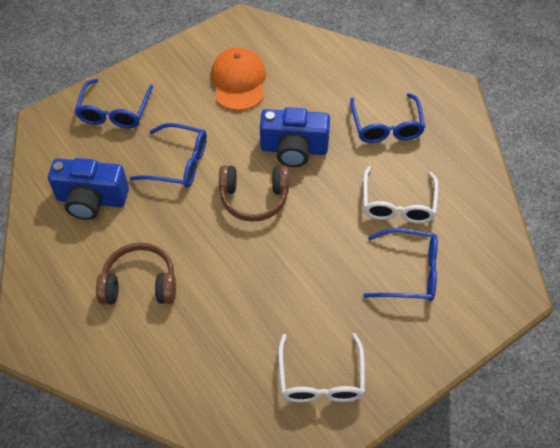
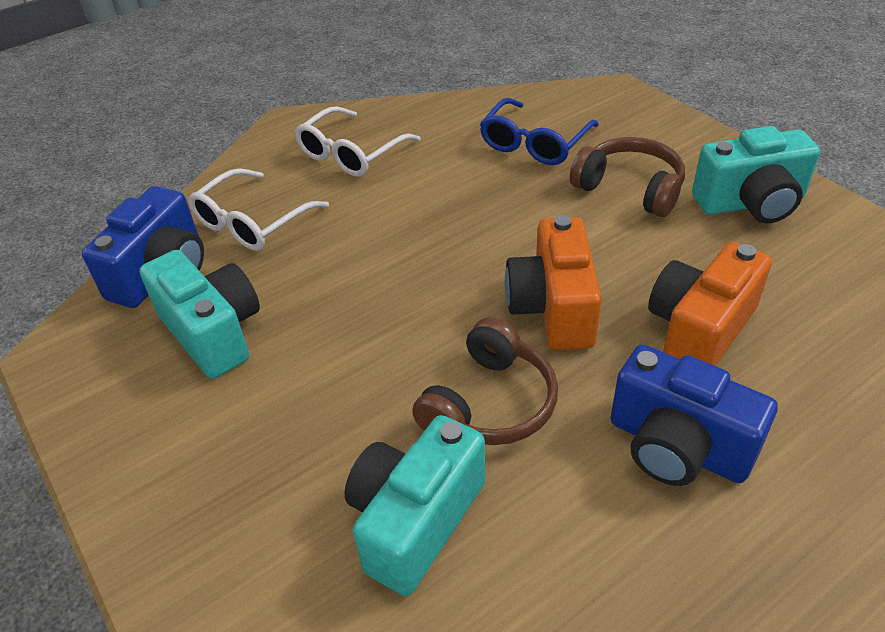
blue glasses: [75,79,153,128] [130,123,207,188] [350,93,425,143] [363,228,438,301] = 4 -> [480,98,599,165] = 1
orange camera: none = 0 -> [505,215,602,350] [648,242,772,366] = 2
orange cap: [211,47,266,111] = 1 -> none = 0
turquoise camera: none = 0 -> [139,250,260,379] [345,415,485,596] [692,126,820,223] = 3

